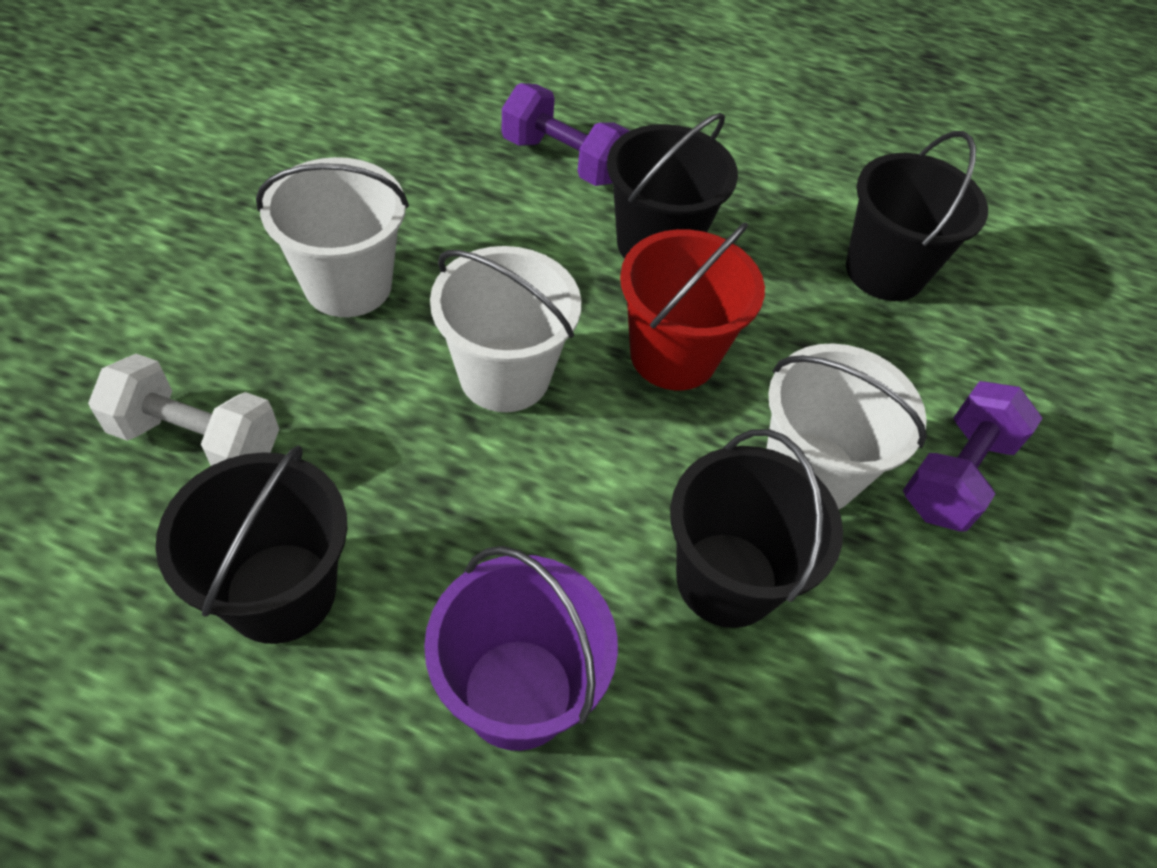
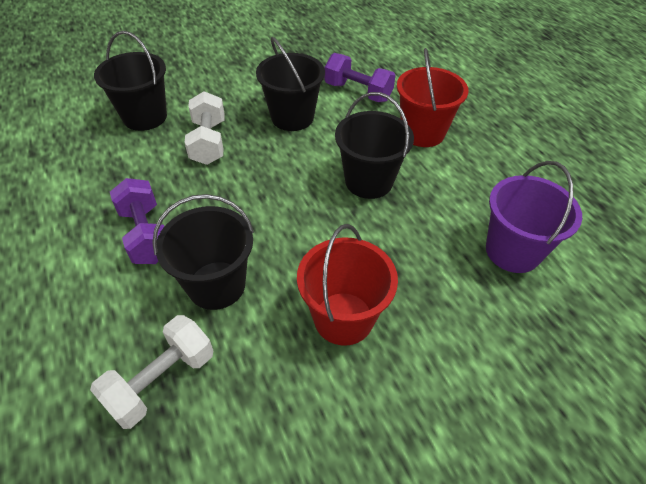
red bucket: [620,222,765,390] = 1 -> [297,224,398,346] [397,48,468,147] = 2
white bucket: [256,157,409,317] [430,246,582,412] [767,343,927,510] = 3 -> none = 0
white dumbbell: [88,354,279,466] = 1 -> [90,315,214,429] [184,91,225,165] = 2

